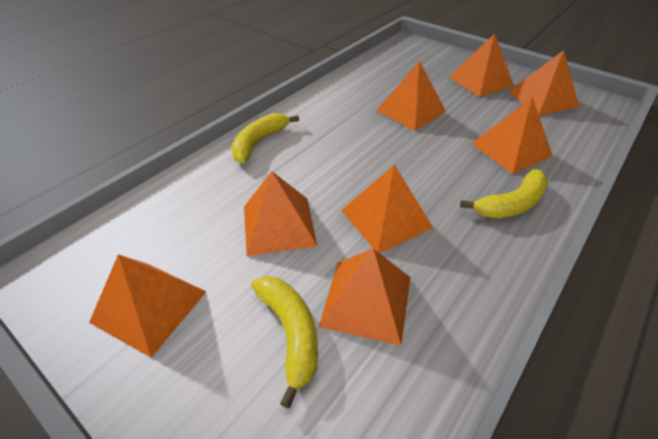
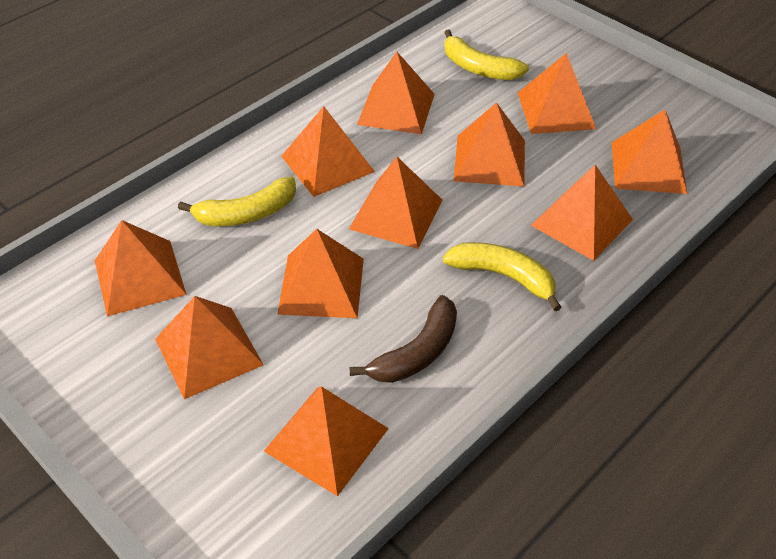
brown banana: none = 0 -> [349,295,457,383] = 1
orange pyramid: [89,254,206,358] [244,171,317,256] [319,248,411,346] [341,164,433,253] [376,61,446,131] [449,34,514,97] [471,97,553,174] [509,50,579,116] = 8 -> [95,220,187,316] [155,296,264,399] [264,386,389,496] [277,229,364,318] [281,106,375,197] [349,157,443,249] [357,52,435,134] [454,102,525,186] [518,53,596,134] [531,165,633,261] [612,110,687,194] = 11

